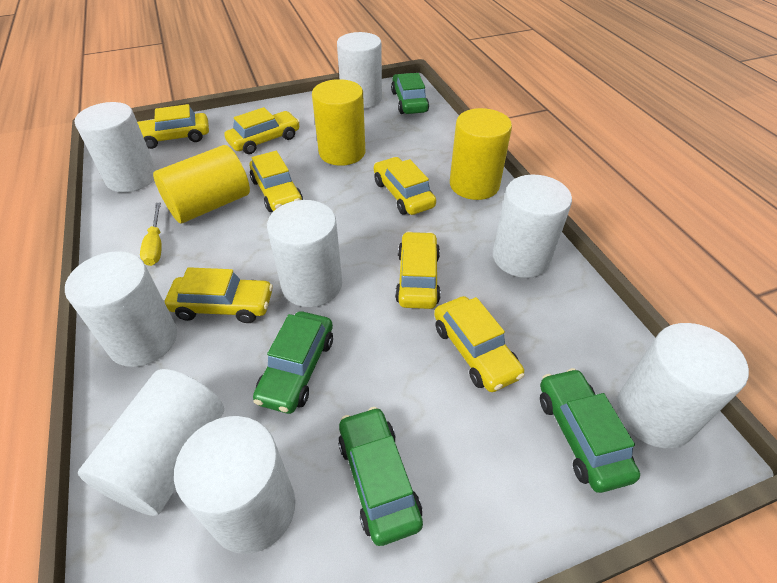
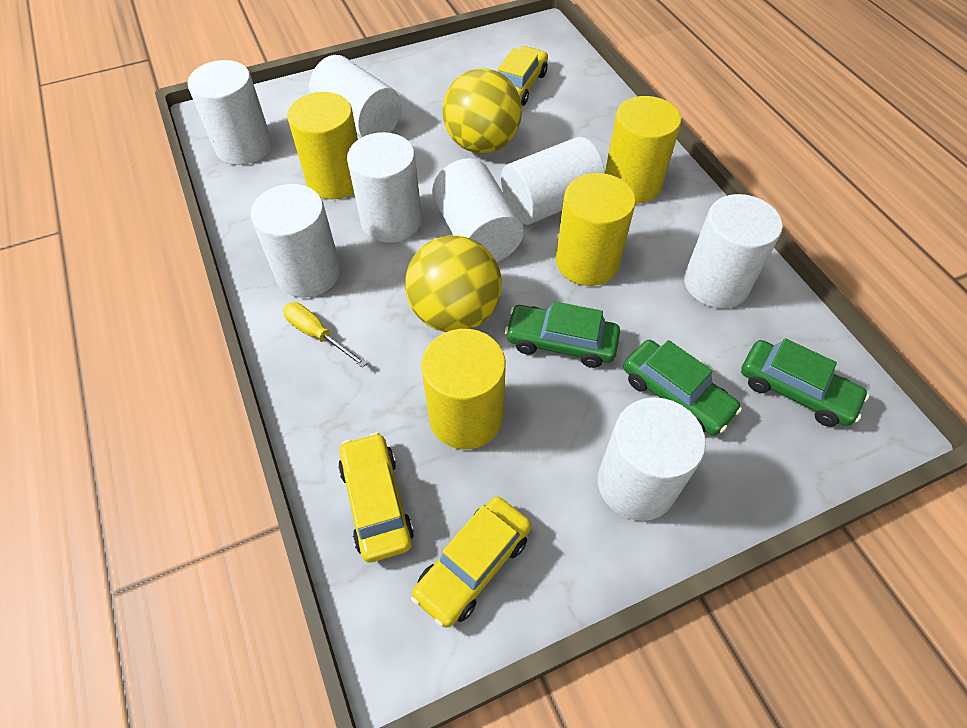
green car: [253,311,333,414] [338,407,423,546] [391,73,429,114] [540,368,640,493] = 4 -> [505,301,620,368] [623,340,742,436] [741,338,869,427] = 3
yellow ball: none = 0 -> [405,236,502,332] [443,68,522,153] = 2
yellow car: [137,104,209,149] [164,267,273,323] [224,107,300,154] [250,151,303,212] [374,157,436,215] [395,231,441,309] [434,296,525,392] = 7 -> [338,432,414,563] [411,496,531,628] [498,46,548,106] = 3
yellow cylinder: [153,145,250,224] [312,79,365,166] [450,108,512,200] = 3 -> [287,92,358,199] [421,329,506,449] [556,173,636,286] [605,96,681,204] = 4

